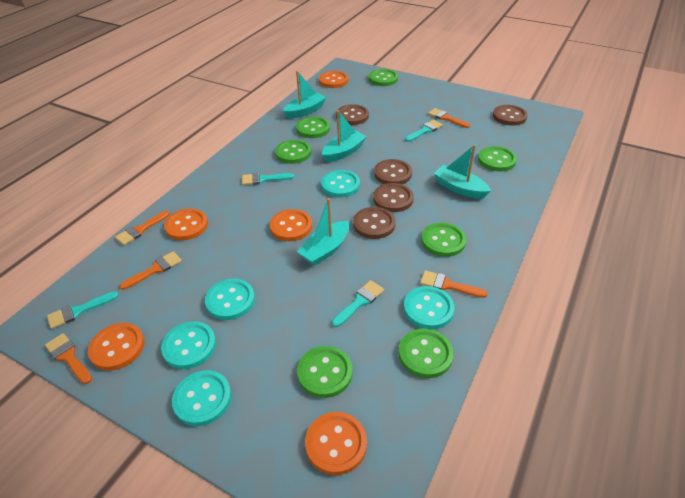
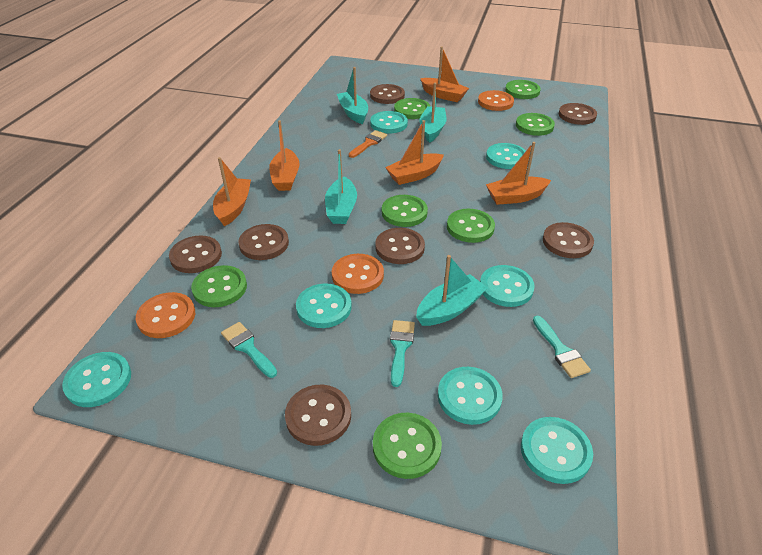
brown button: [336,104,369,125] [353,207,396,239] [373,183,414,212] [374,159,412,184] [493,105,528,126] = 5 -> [169,235,222,273] [238,224,289,260] [285,385,351,446] [370,84,405,104] [375,228,425,264] [543,222,594,258] [559,103,597,125] = 7
orange boat: none = 0 -> [213,157,251,226] [269,120,300,191] [385,120,444,185] [420,47,469,102] [486,142,551,205] = 5
orange brush: [45,333,92,384] [115,211,170,245] [119,251,182,290] [420,271,488,298] [428,108,470,128] = 5 -> [349,130,387,158] = 1
orange button: [88,323,145,371] [164,209,208,241] [270,209,312,241] [305,412,367,475] [319,71,348,88] = 5 -> [136,292,195,338] [332,254,384,294] [478,90,514,111] = 3
turquoise brush: [47,291,119,329] [242,173,294,185] [332,280,384,327] [405,120,443,142] = 4 -> [221,322,277,378] [390,320,415,387] [533,316,591,378] = 3
turquoise button: [161,321,216,369] [172,370,231,426] [205,279,255,320] [321,170,360,198] [404,286,455,329] = 5 -> [62,352,131,407] [296,284,352,328] [370,111,408,134] [438,367,503,425] [480,265,535,307] [486,143,526,169] [521,417,593,484] = 7

